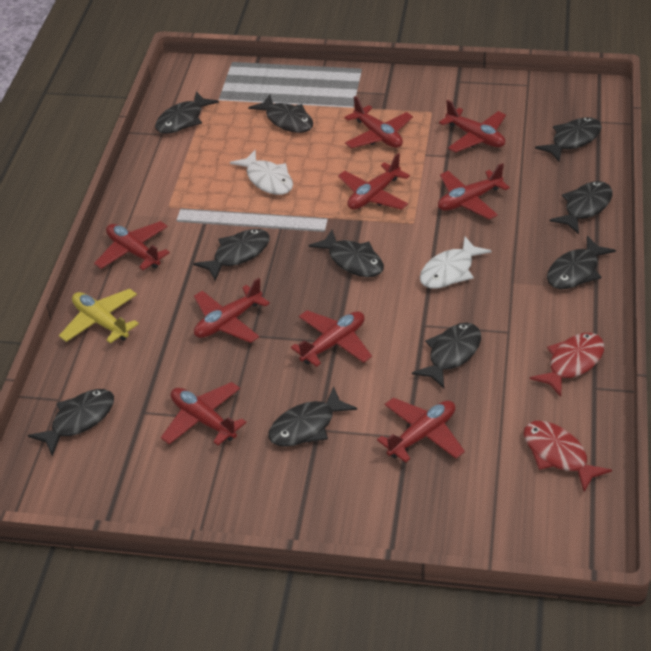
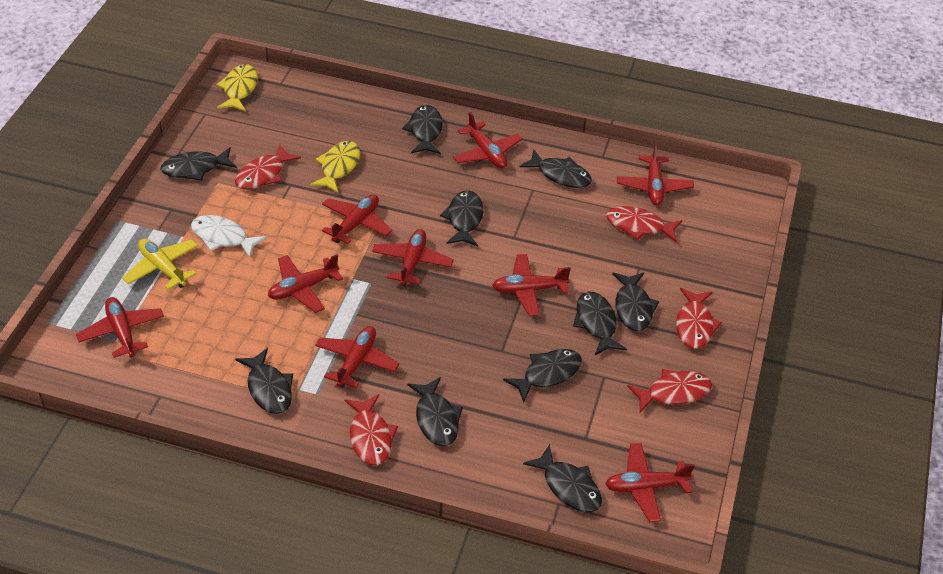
red fish: [524,421,612,492] [530,333,605,397] = 2 -> [235,144,301,190] [344,394,398,465] [606,206,682,242] [627,369,712,413] [676,288,722,349] = 5
white fish: [230,150,293,195] [420,237,491,289] = 2 -> [191,215,267,258] = 1
yellow fish: none = 0 -> [217,64,258,112] [310,141,360,193] = 2

